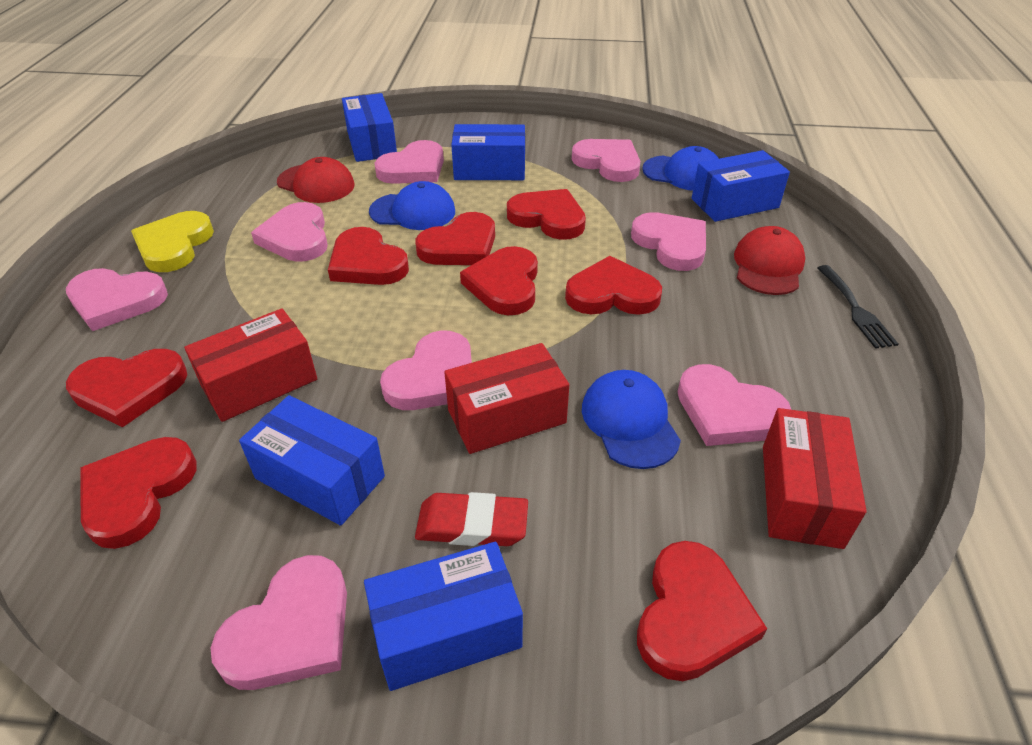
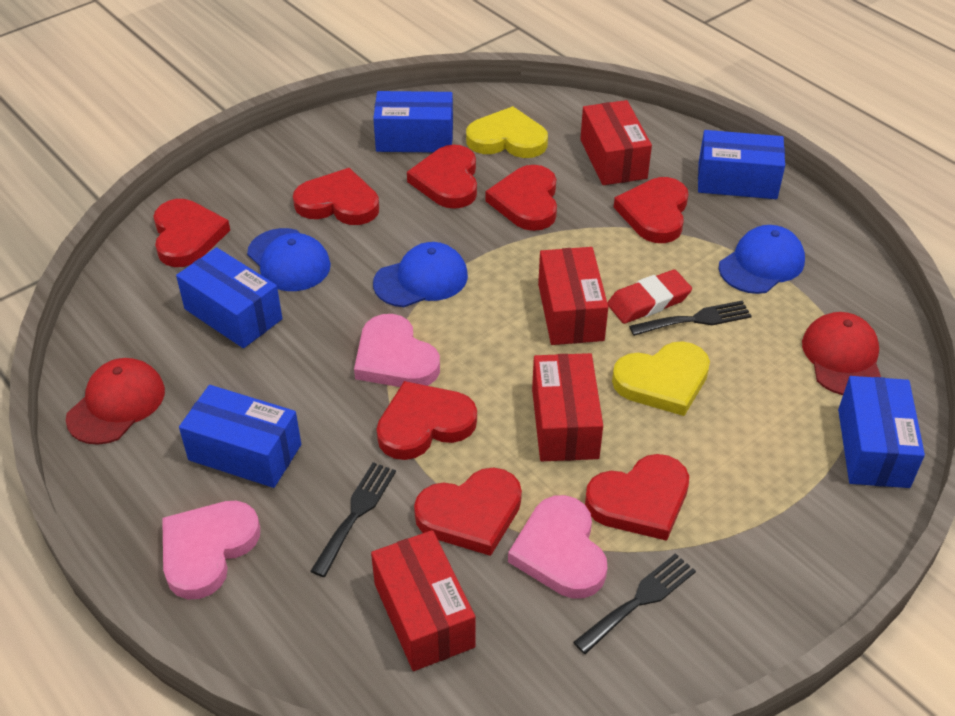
black fork: [818,265,899,349] = 1 -> [310,462,396,577] [573,553,696,654] [629,301,752,336] = 3
pink heart: [66,268,168,331] [211,555,347,690] [251,202,328,262] [375,140,444,184] [380,330,472,410] [572,139,640,182] [631,212,706,271] [678,364,791,446] = 8 -> [162,501,260,599] [354,314,440,387] [508,495,607,599] = 3
red box: [184,308,317,422] [444,343,569,454] [763,408,867,549] = 3 -> [371,530,476,671] [532,353,603,461] [538,247,608,345] [580,100,652,185] = 4
yellow heart: [131,211,214,272] = 1 -> [466,106,548,158] [612,341,710,416] = 2

